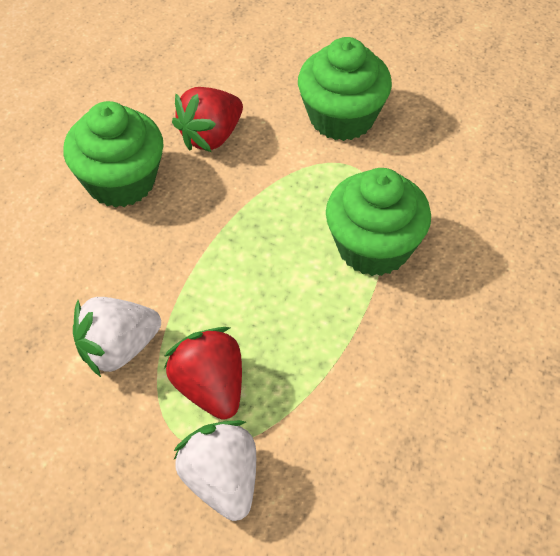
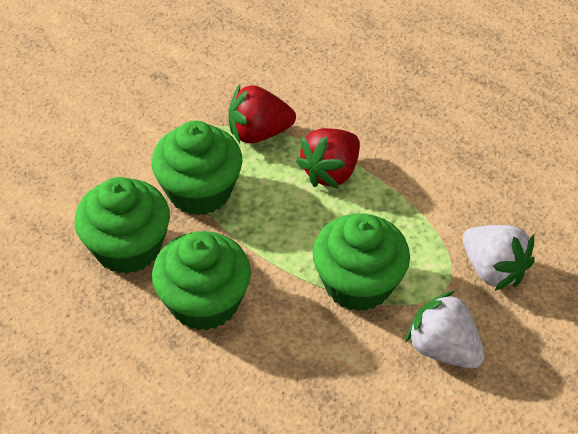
green cupcake: [63,101,163,208] [298,37,392,141] [326,168,431,276] = 3 -> [75,177,170,274] [152,121,243,216] [152,231,251,331] [313,214,410,311] = 4

